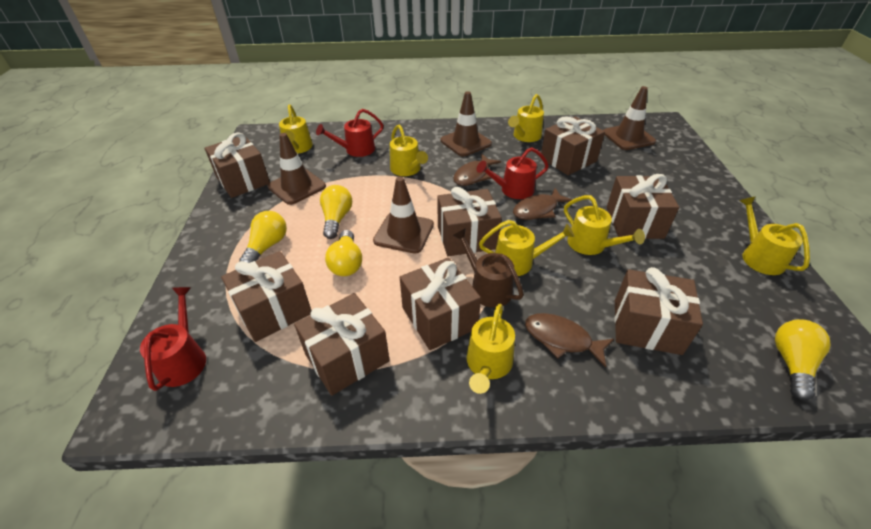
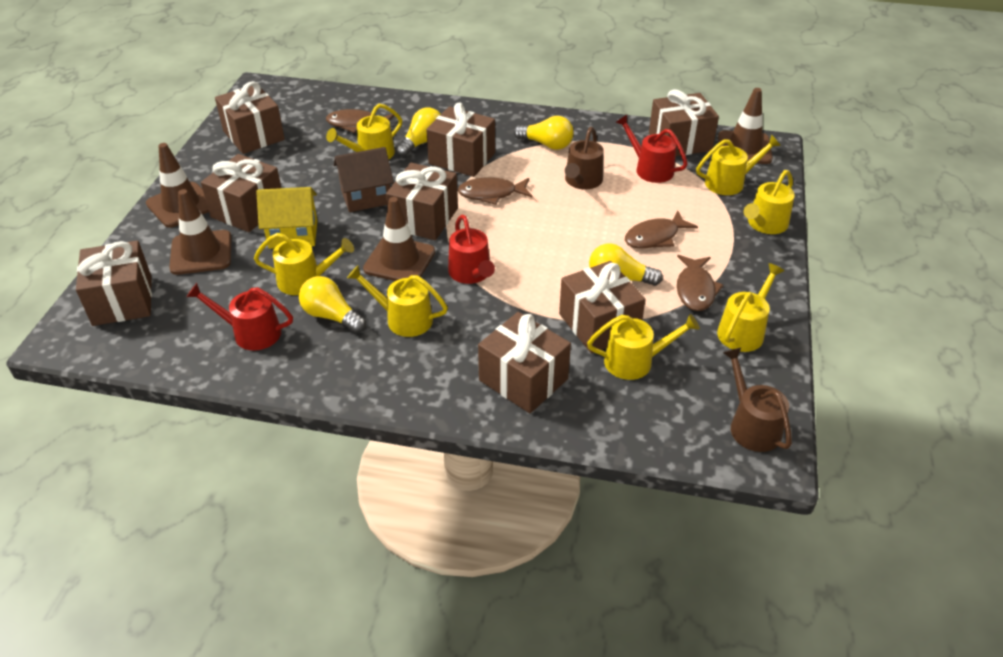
brown fish: [453,154,501,186] [513,188,573,220] [525,313,614,368] = 3 -> [326,109,394,133] [458,177,532,205] [625,210,698,249] [677,255,724,311] = 4
brown house: none = 0 -> [334,147,394,212] = 1
brown watering can: [452,228,524,308] = 1 -> [565,127,603,189] [723,348,792,452] = 2
yellow house: none = 0 -> [256,187,317,249] = 1

